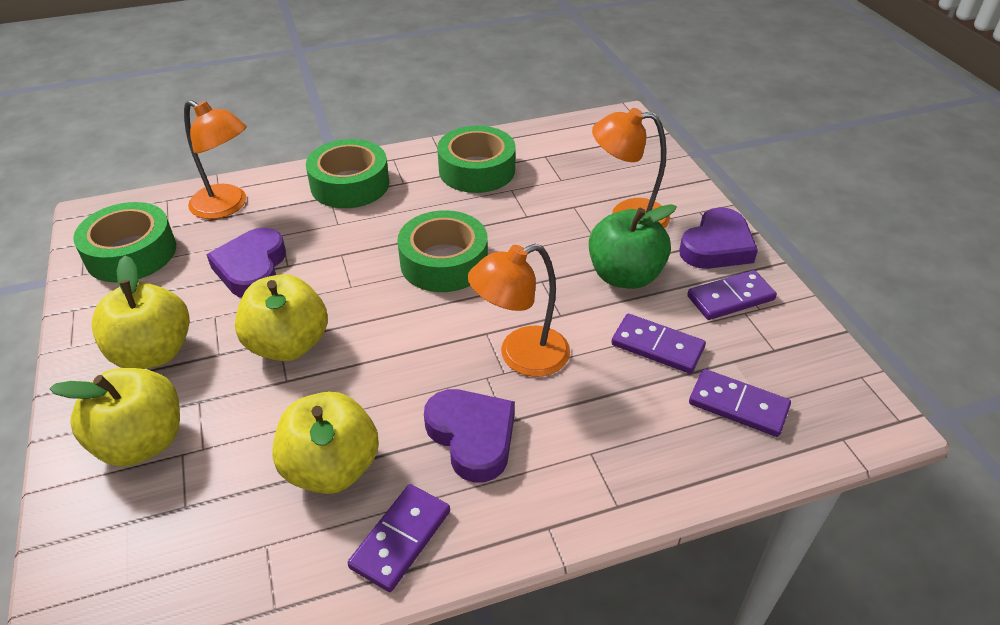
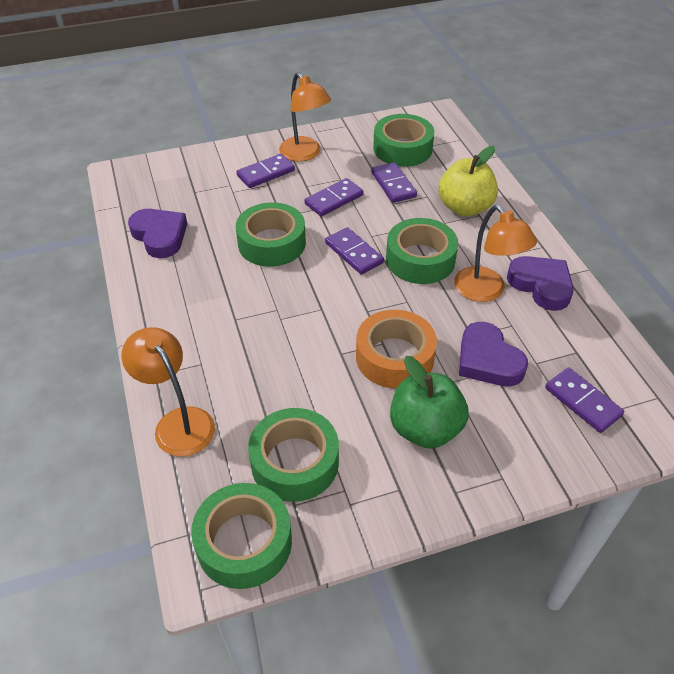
green tape: [73,202,176,282] [306,139,389,208] [397,210,488,292] [437,126,516,193] = 4 -> [191,483,292,589] [236,202,306,267] [248,408,339,502] [373,114,434,167] [386,218,458,284] = 5
orange tape: none = 0 -> [356,310,437,388] = 1
purple domino: [348,484,450,592] [611,314,706,374] [687,270,777,320] [689,369,791,437] = 4 -> [236,154,295,188] [304,178,364,217] [325,227,384,275] [371,162,417,203] [545,368,624,433] = 5
yellow apple: [50,368,180,467] [91,256,190,369] [235,274,328,361] [272,392,379,494] = 4 -> [438,146,498,217] = 1

